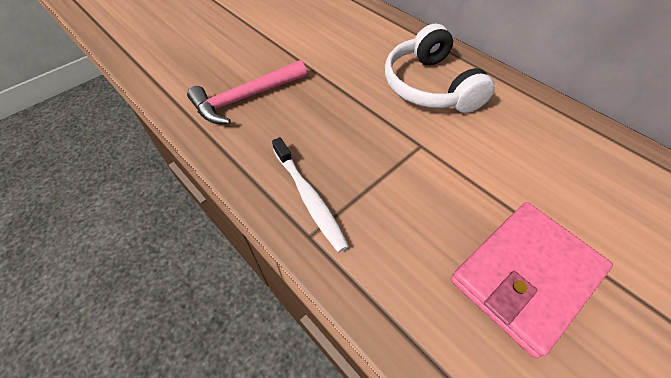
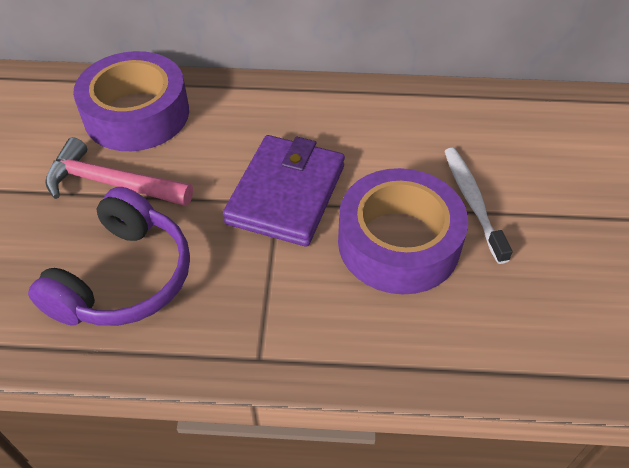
pink wallet: [450,202,613,359] = 1 -> none = 0
purple headphones: none = 0 -> [28,187,190,326] = 1
purple tape: none = 0 -> [73,51,189,151] [338,168,468,294] = 2
purple wallet: none = 0 -> [223,135,345,247] = 1
white headphones: [385,24,495,113] = 1 -> none = 0

